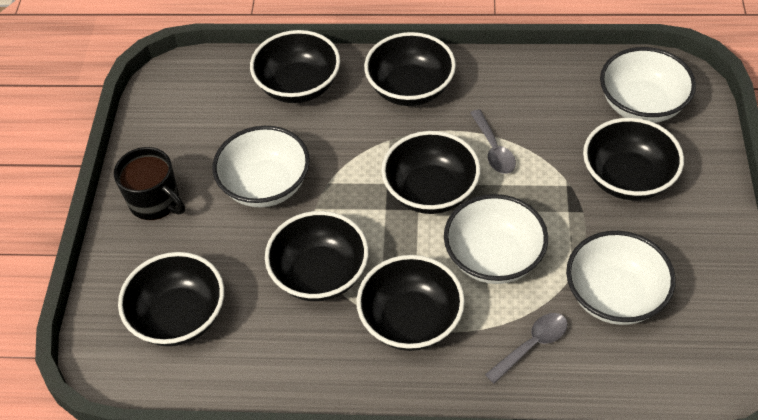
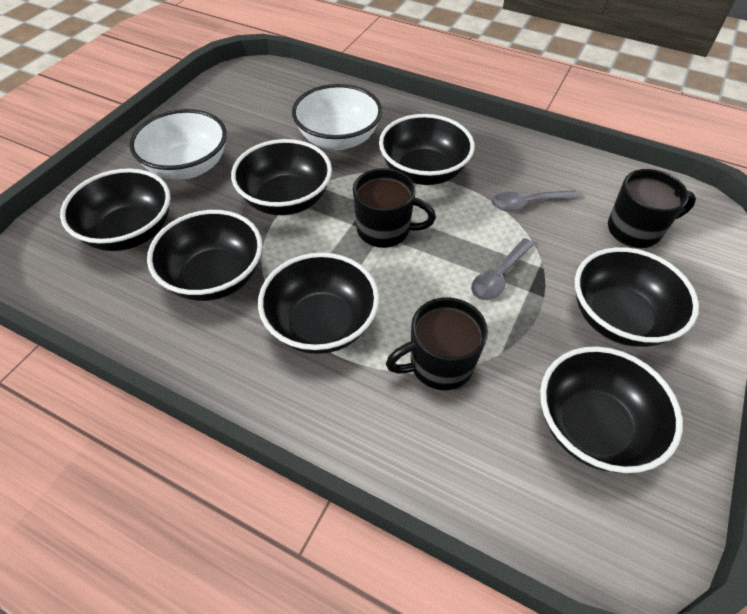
black mug: [114,147,185,220] = 1 -> [353,168,436,248] [386,298,488,390] [608,169,696,248] = 3
white bowl: [213,126,310,208] [444,194,548,284] [566,231,676,325] [600,47,696,123] = 4 -> [129,109,227,180] [292,84,382,150] = 2

